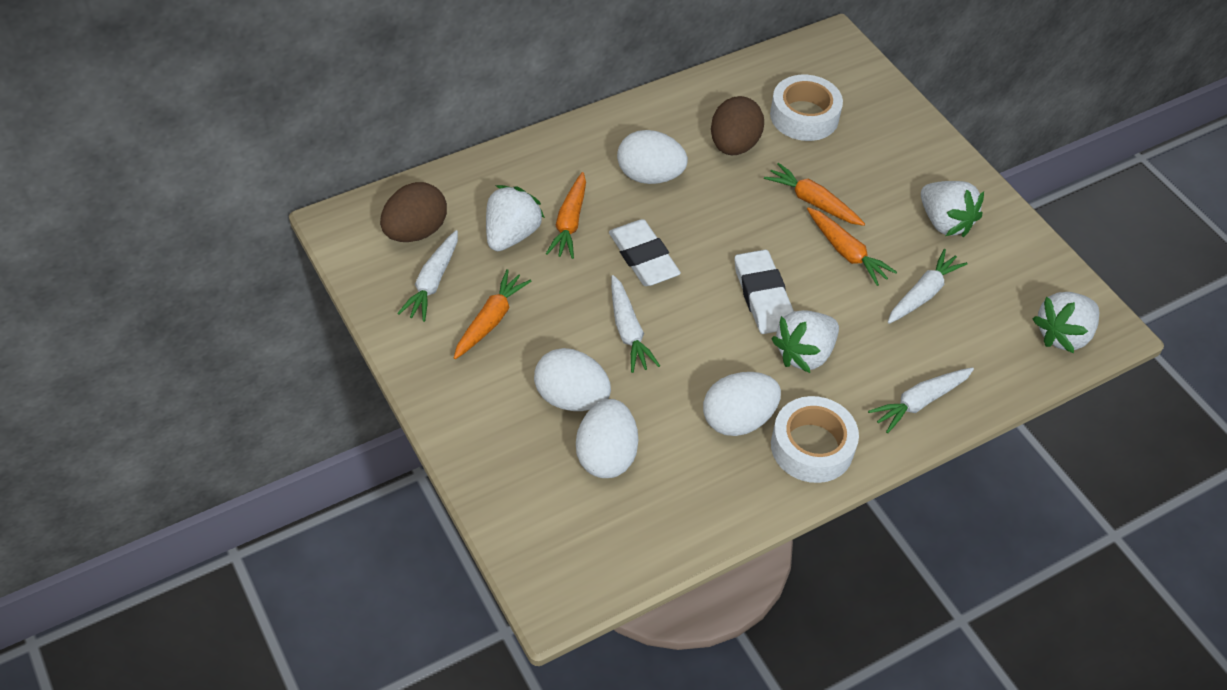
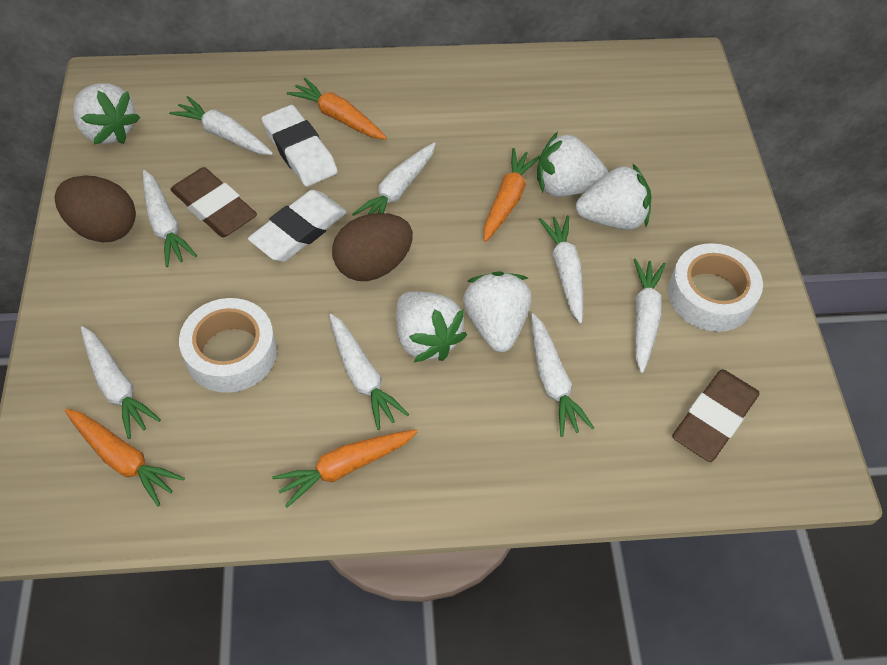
brown eraser: none = 0 -> [170,167,257,237] [672,370,760,462] = 2
white carrot: [397,230,458,322] [611,275,660,373] [868,367,974,433] [888,249,968,324] = 4 -> [81,326,161,439] [143,170,197,267] [169,96,273,155] [329,314,409,430] [352,142,436,216] [531,313,594,437] [539,215,583,324] [634,259,666,373] = 8
white egg: [534,348,611,411] [576,399,638,478] [617,130,688,184] [703,372,781,436] = 4 -> none = 0
white strawberry: [486,185,545,251] [771,310,839,373] [921,181,984,237] [1032,292,1099,353] = 4 -> [74,83,140,144] [397,291,467,362] [463,271,531,352] [537,132,608,197] [576,164,651,230] = 5

